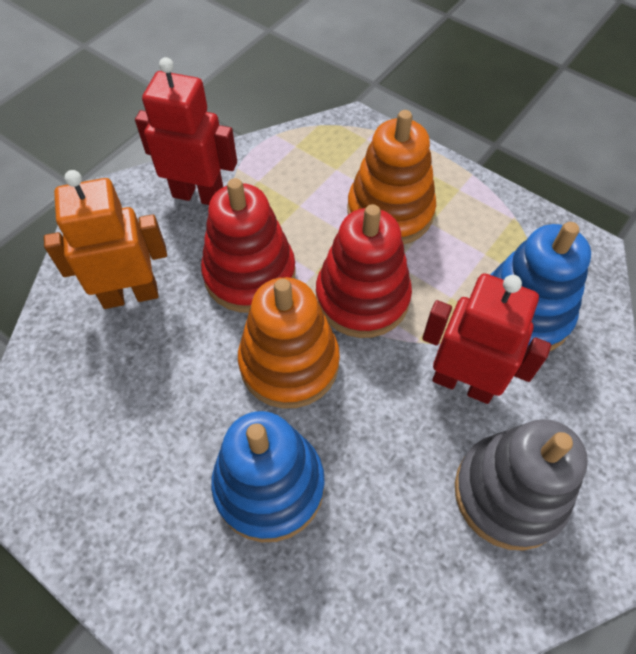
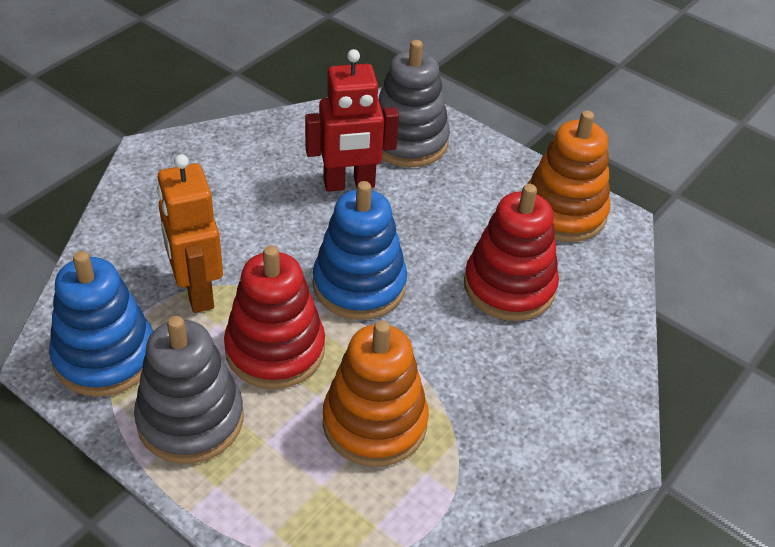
grey stacking toy: [455,419,588,551] = 1 -> [134,316,243,464] [379,40,450,167] = 2
red robot: [135,57,237,205] [422,273,551,404] = 2 -> [305,49,399,192] = 1

